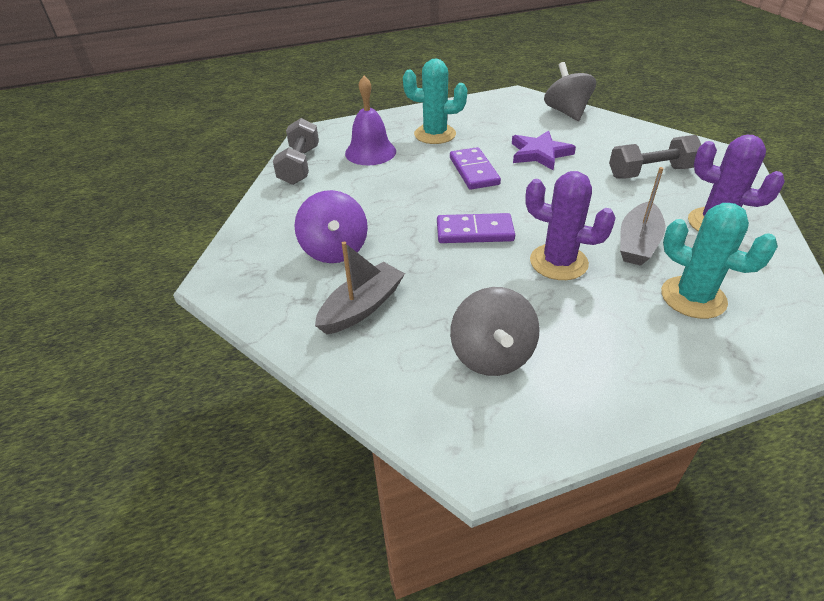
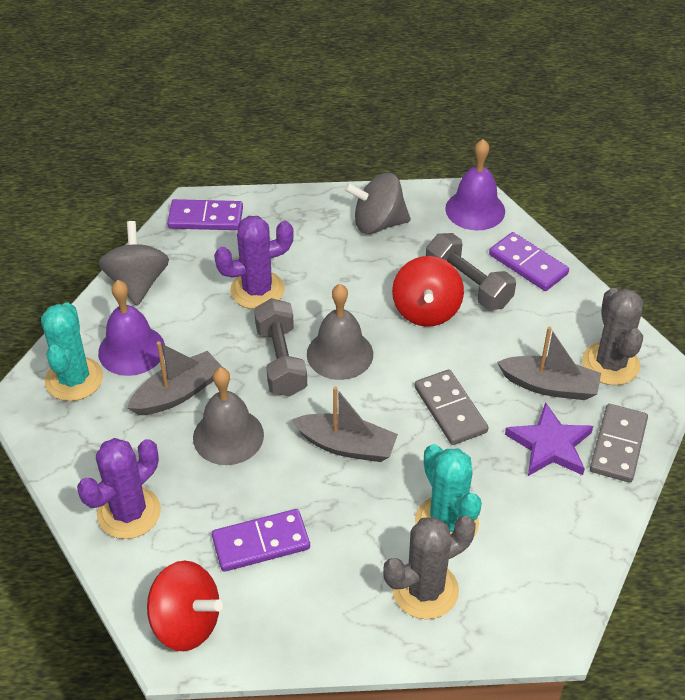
grey bell: none = 0 -> [193,367,264,465] [307,284,373,380] = 2
grey boat: [315,242,405,335] [620,167,665,266] = 2 -> [127,341,222,415] [292,386,398,462] [497,326,601,400] = 3
grey cactus: none = 0 -> [383,516,476,619] [582,288,643,385] = 2
grey domino: none = 0 -> [415,369,488,445] [590,404,648,483] = 2
purple bell: [345,76,396,165] = 1 -> [98,280,165,376] [445,139,505,230] = 2
purple domino: [437,213,515,243] [450,147,501,189] = 2 -> [167,199,243,230] [212,509,310,572] [489,232,569,291] = 3
purple spinning top: [294,190,368,263] = 1 -> none = 0
red spinning top: none = 0 -> [147,561,223,651] [392,256,464,327] = 2

